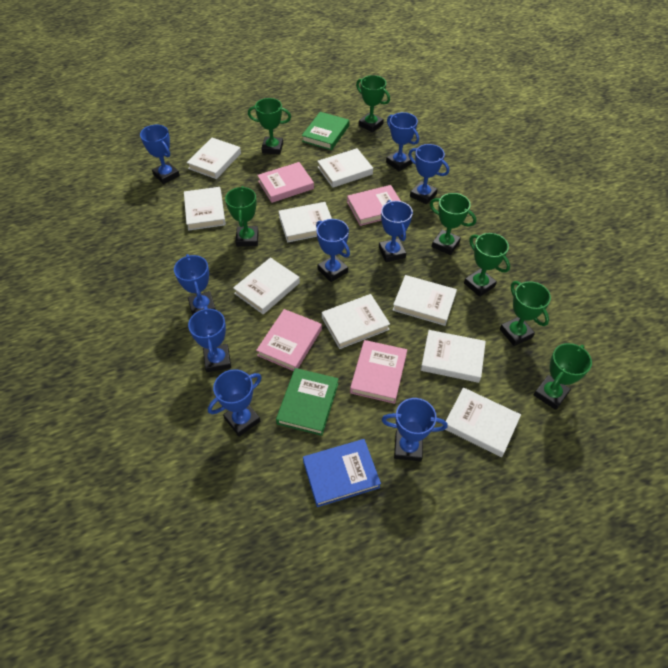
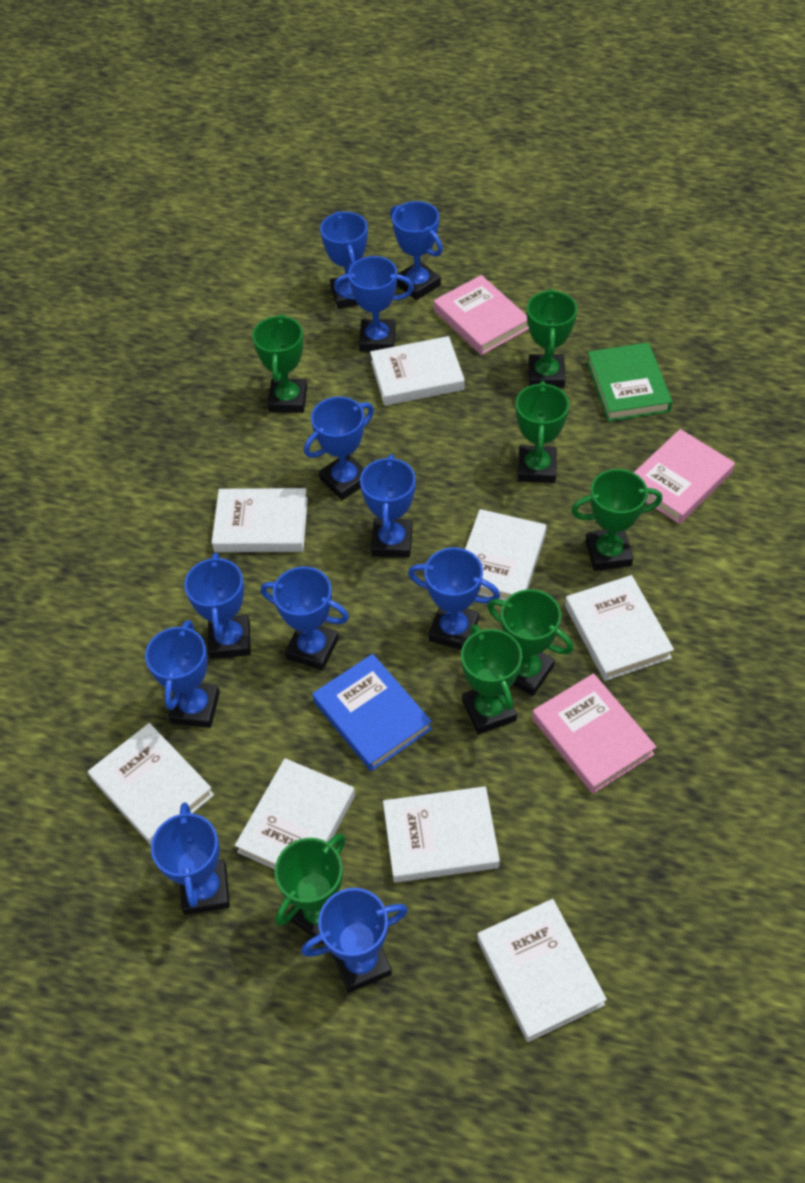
blue trophy: [140,125,180,184] [174,254,216,315] [188,306,231,372] [208,369,262,436] [316,219,350,282] [379,200,413,262] [381,398,448,461] [386,112,419,171] [408,144,449,205] = 9 -> [145,620,220,728] [151,802,230,915] [184,553,251,659] [261,567,349,671] [301,888,408,993] [304,397,374,500] [320,211,368,309] [334,256,414,352] [360,454,415,558] [390,201,443,300] [408,547,500,650] = 11
green book: [276,368,339,436] [302,112,349,150] = 2 -> [587,342,672,422] = 1
pink book: [256,309,322,371] [257,162,314,203] [347,185,401,226] [350,340,407,404] = 4 -> [434,275,529,355] [532,673,656,794] [634,429,735,524] = 3
white book: [184,187,226,231] [187,138,241,179] [233,258,300,314] [279,202,332,243] [317,148,373,188] [322,294,390,349] [393,275,457,326] [421,330,486,383] [445,387,521,457] = 9 -> [88,723,214,845] [212,488,308,552] [235,758,355,869] [370,336,465,406] [383,786,500,883] [465,509,547,600] [477,899,607,1042] [565,575,674,681] = 8

